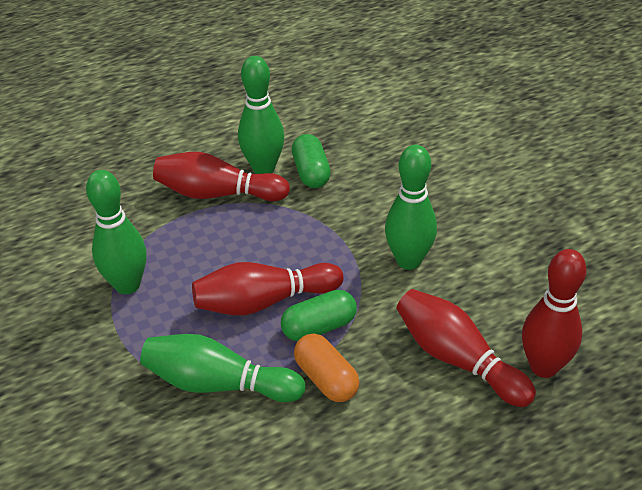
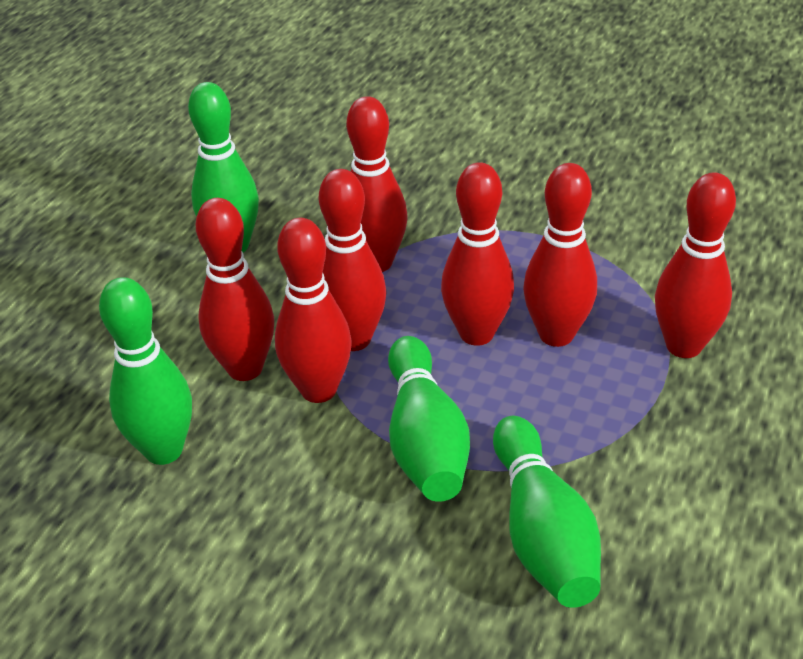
green capsule: [281,290,357,341] [292,134,331,188] = 2 -> none = 0
orange capsule: [294,333,360,402] = 1 -> none = 0
red bowling pin: [153,152,290,201] [192,262,343,316] [397,289,536,407] [522,249,587,378] = 4 -> [196,198,274,381] [275,218,351,403] [318,169,387,351] [346,96,407,272] [441,162,514,346] [523,163,597,347] [655,172,736,358] = 7

